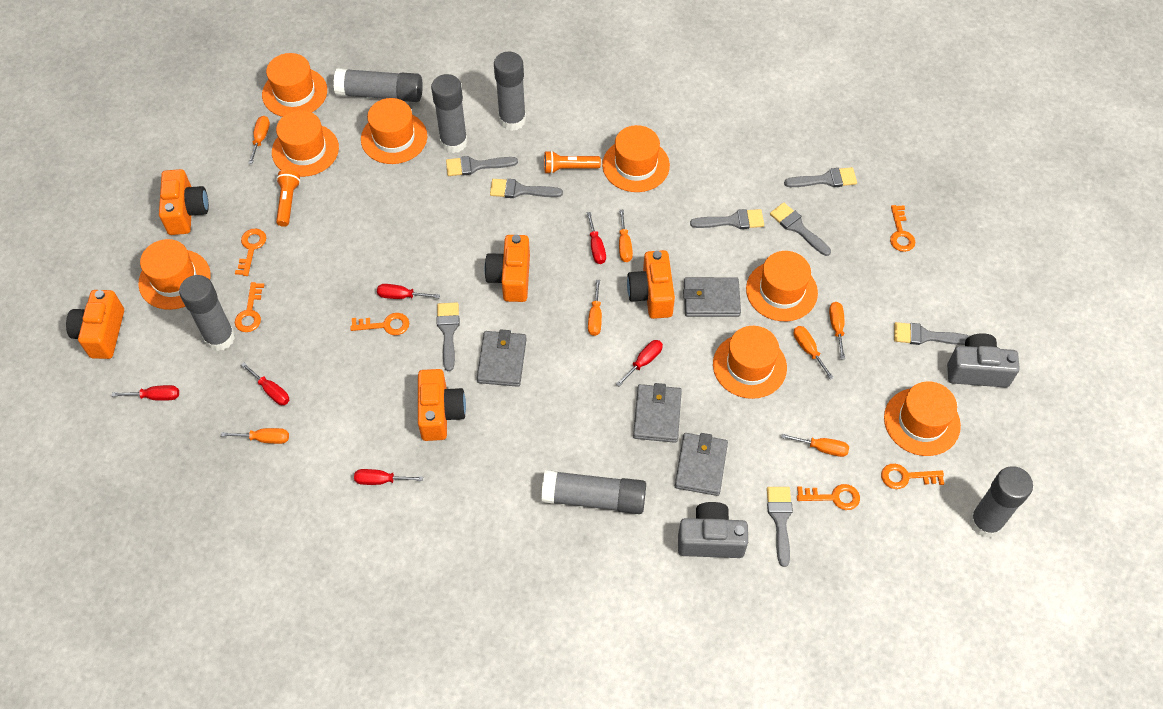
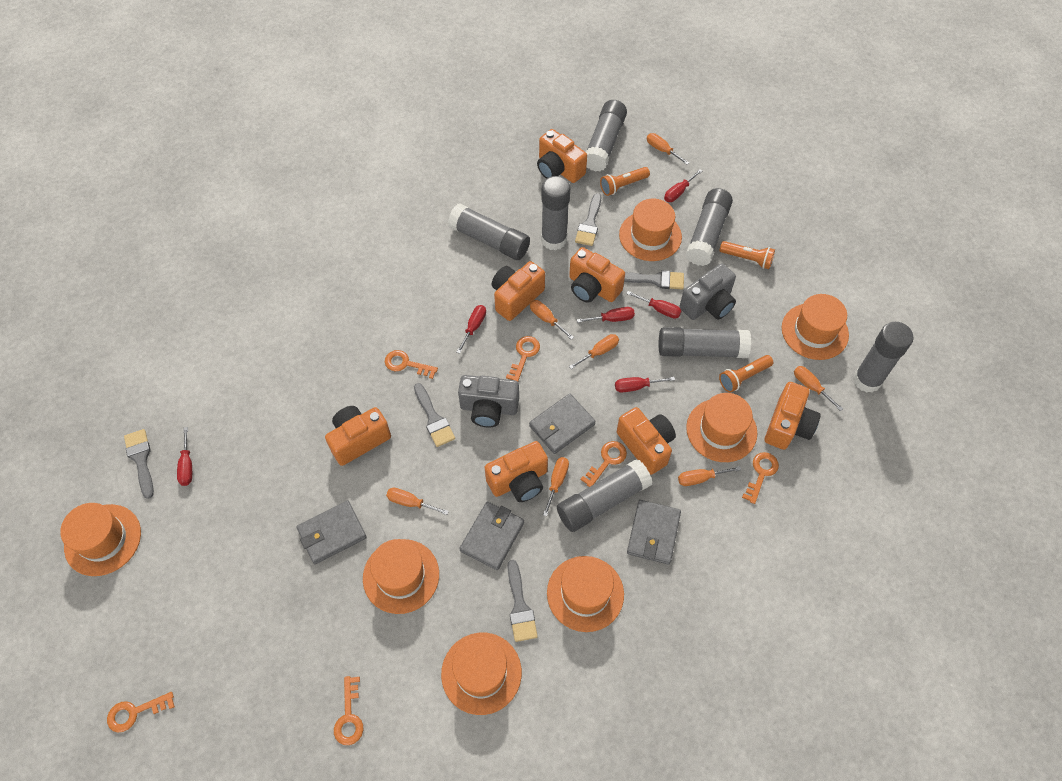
grey brush: [437,302,460,371] [446,156,518,176] [490,179,563,198] [690,209,764,229] [767,487,793,567] [770,203,831,256] [784,167,857,187] [894,322,969,345] = 8 -> [124,429,154,499] [414,383,455,447] [507,560,538,642] [575,193,601,246] [624,270,684,290] = 5
grey glue stick: [179,275,235,351] [334,68,423,102] [431,74,468,153] [494,52,526,131] [541,470,646,514] [969,466,1033,538] = 6 -> [448,204,530,260] [541,176,570,251] [557,459,652,532] [586,100,627,172] [659,327,751,358] [686,188,733,266] [853,322,914,393] = 7
orange camera: [66,290,124,359] [159,169,209,235] [418,369,466,441] [485,235,530,302] [627,250,675,319] = 5 -> [325,406,391,466] [485,441,548,502] [492,261,545,321] [537,129,587,183] [569,247,625,303] [617,407,676,475] [765,382,821,450] = 7
orange flashlight: [276,169,300,227] [544,150,601,174] = 2 -> [600,167,650,196] [719,241,775,269] [719,355,773,393] = 3
orange hat: [138,239,211,310] [262,53,327,117] [272,110,339,177] [361,98,427,164] [602,125,670,192] [713,326,787,399] [746,251,818,321] [884,381,961,456] = 8 -> [60,503,141,576] [363,539,439,614] [441,633,522,715] [547,556,624,632] [619,199,682,261] [686,393,757,462] [782,294,849,360] = 7

